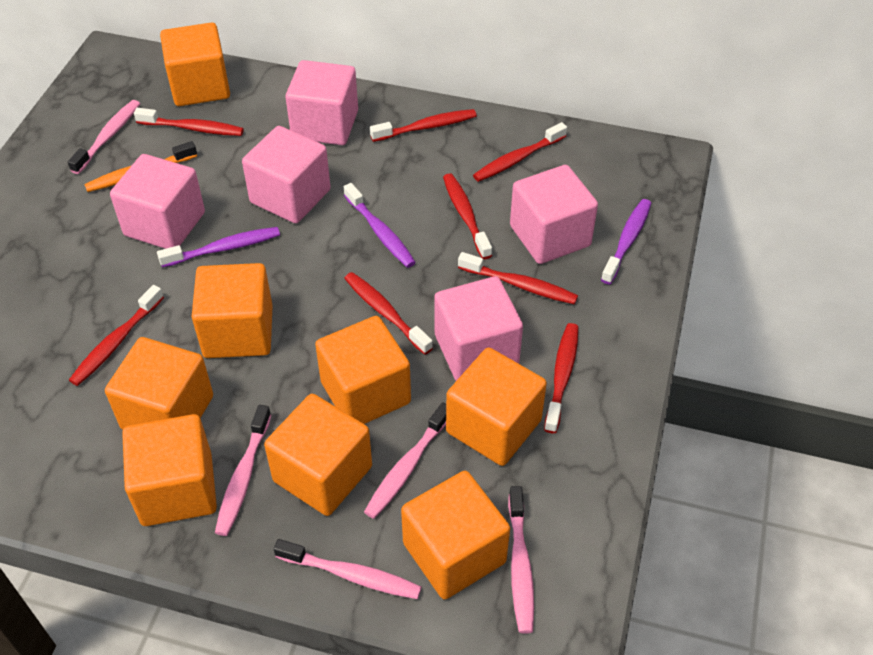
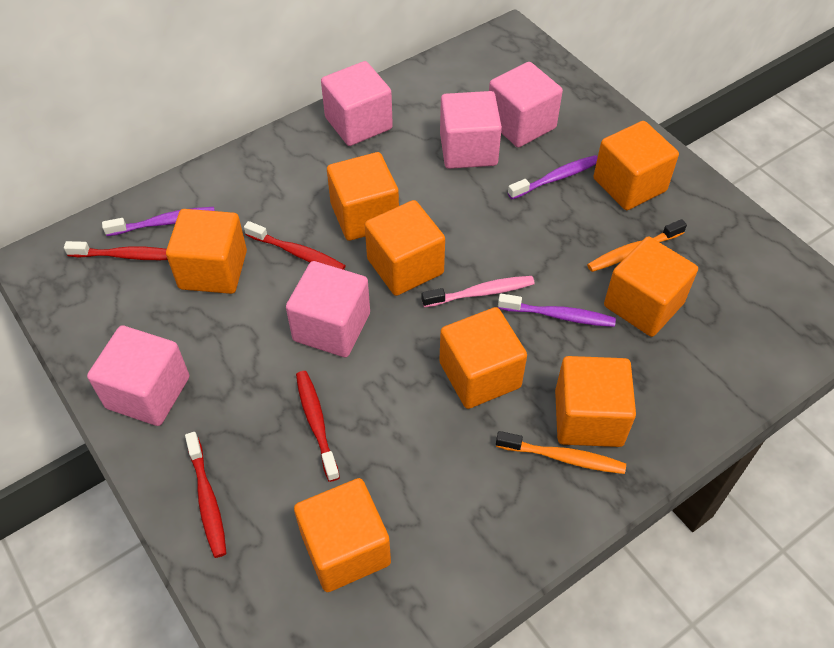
orange toothbrush: [84,141,197,192] = 1 -> [496,431,626,474] [587,219,687,272] = 2
pink toothbrush: [68,100,140,174] [215,405,271,536] [274,539,422,599] [364,402,446,519] [508,486,534,633] = 5 -> [422,276,535,307] = 1
red toothbrush: [69,285,164,386] [134,108,244,136] [344,272,433,355] [370,109,477,142] [443,173,492,259] [458,252,578,304] [473,122,567,182] [544,323,578,433] = 8 -> [64,241,168,260] [185,432,227,558] [244,221,346,270] [296,371,340,482] = 4

